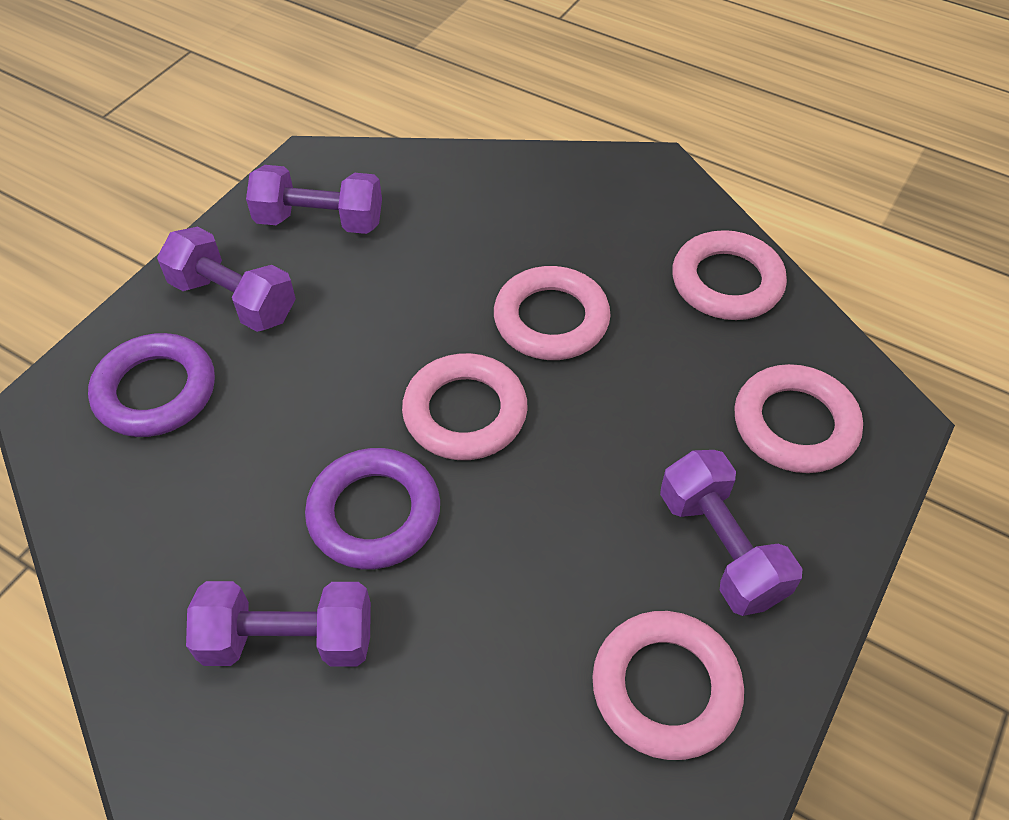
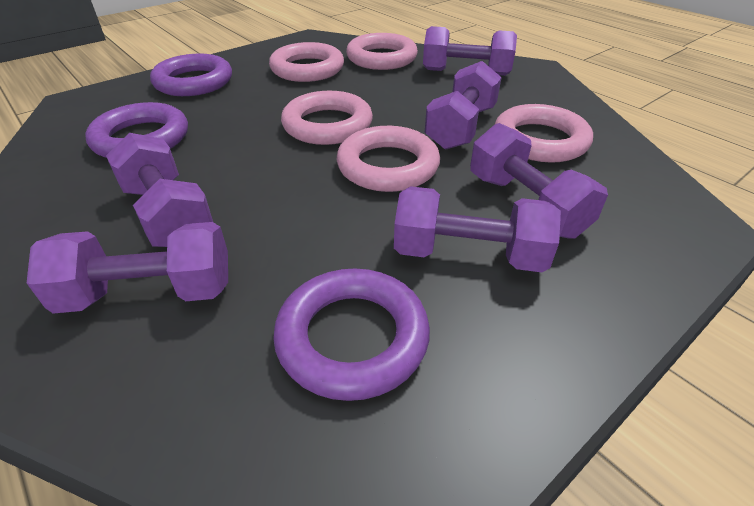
purple dumbbell: [157,227,296,332] [186,581,371,667] [246,165,382,234] [660,450,802,616] = 4 -> [27,222,228,314] [106,133,213,247] [394,186,561,272] [423,26,517,76] [425,61,502,150] [470,123,608,239] = 6
purple ring: [88,333,215,437] [305,448,440,569] = 2 -> [85,102,188,158] [150,54,232,96] [273,269,430,401] = 3

